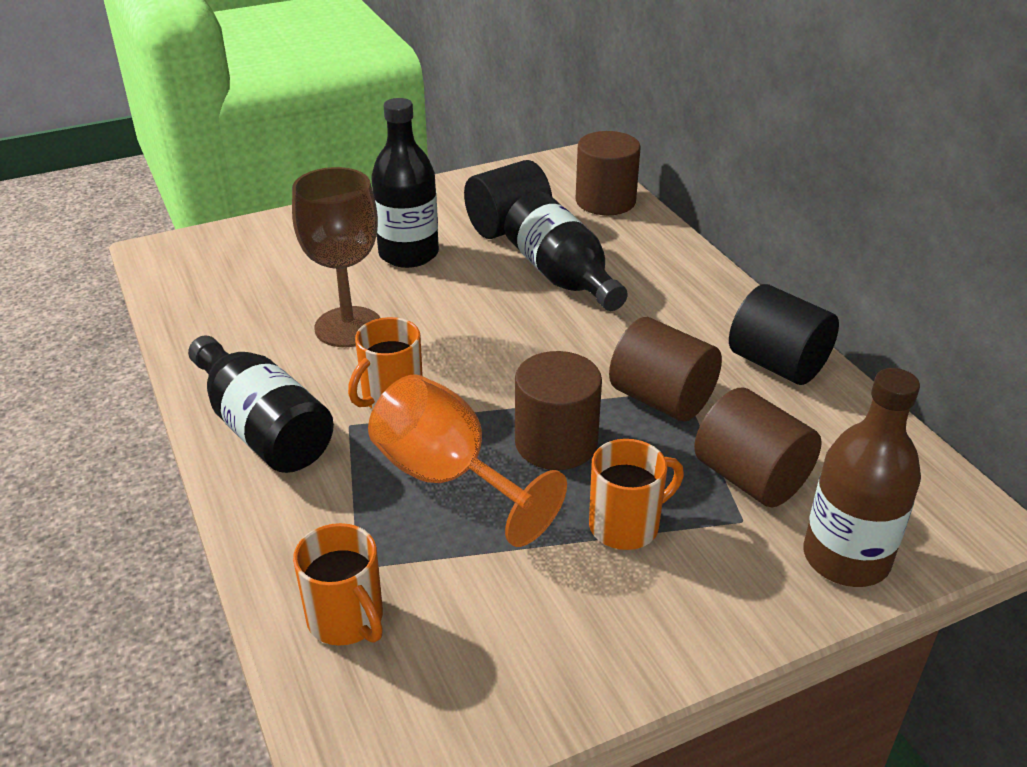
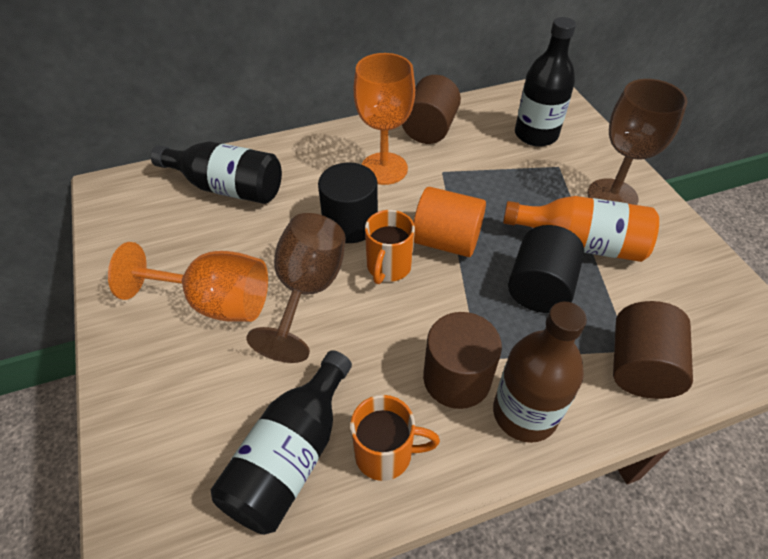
brown cylinder: [515,351,602,470] [576,131,640,215] [609,317,722,421] [694,388,822,508] = 4 -> [402,75,461,144] [423,312,502,409] [613,301,693,399] = 3
brown goblet: [292,167,380,347] = 1 -> [246,213,346,363] [587,79,687,205] = 2
orange bottle: none = 0 -> [503,196,659,262] = 1
orange cylinder: none = 0 -> [413,187,486,257] = 1
orange goblet: [368,374,567,547] = 1 -> [108,242,268,322] [354,53,415,185] = 2
orange mug: [293,523,383,646] [348,317,423,409] [589,439,684,550] = 3 -> [351,395,440,481] [365,210,415,284] = 2

